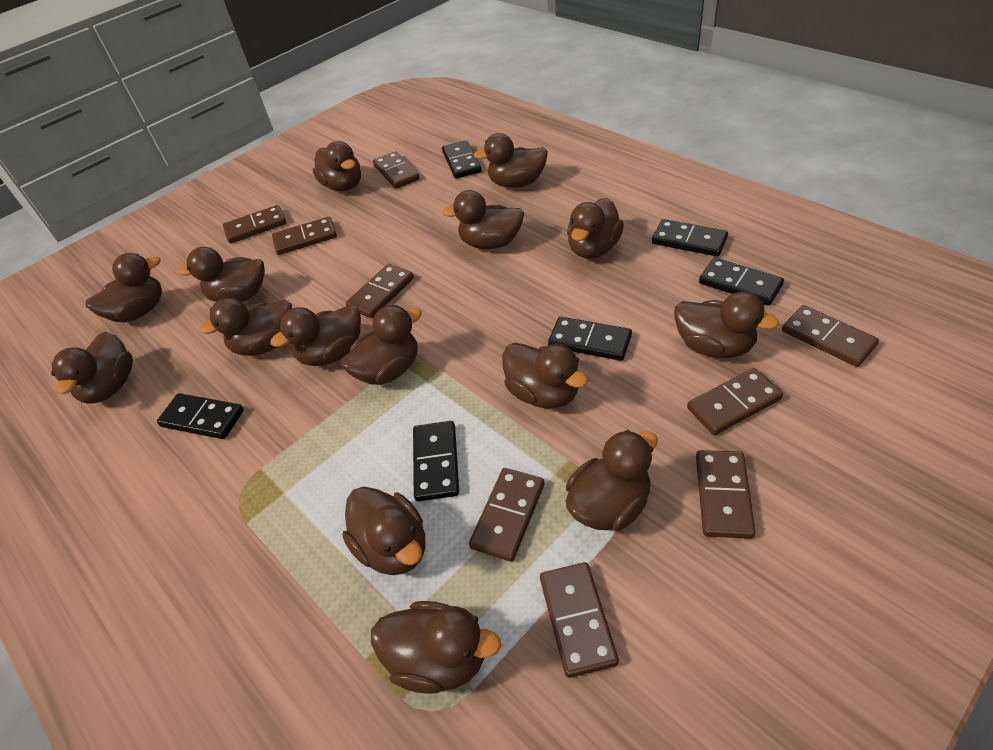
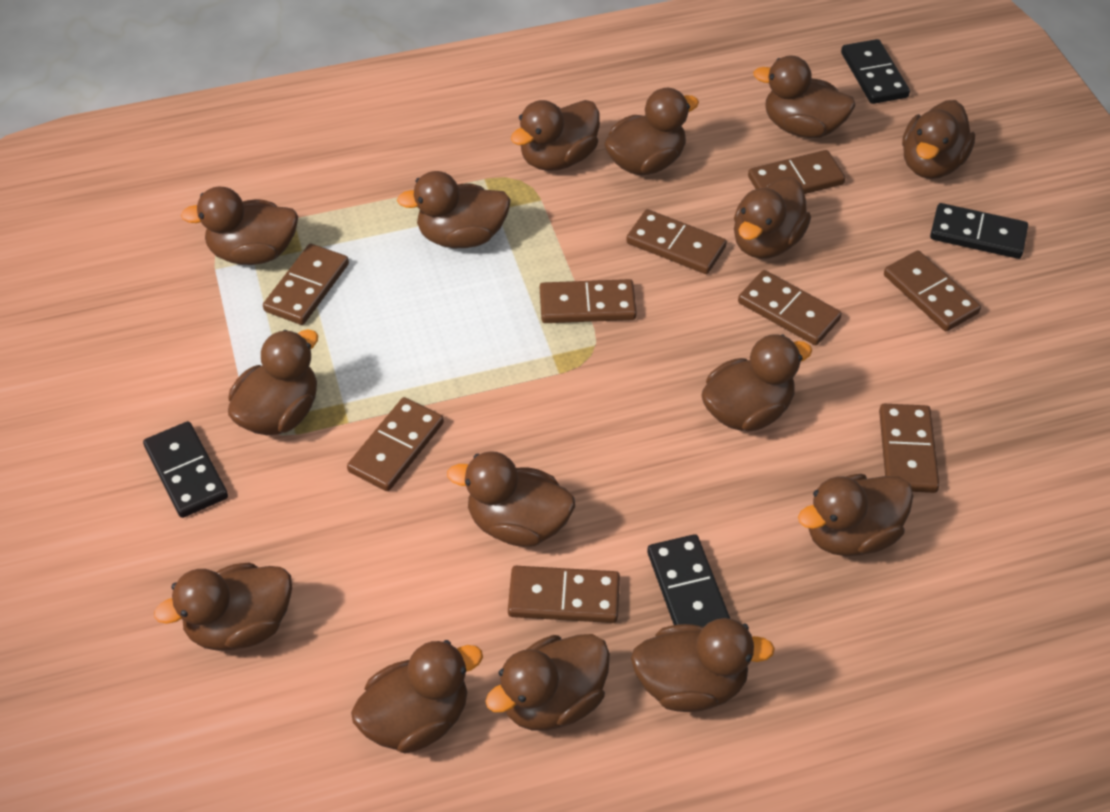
black domino: [157,393,244,439] [413,421,459,501] [442,141,481,179] [548,317,632,361] [652,219,728,257] [699,258,784,305] = 6 -> [143,421,228,518] [647,534,730,627] [841,39,910,104] [930,203,1028,259] = 4

